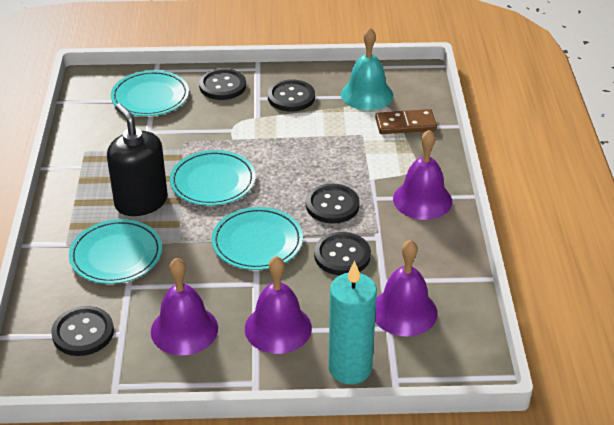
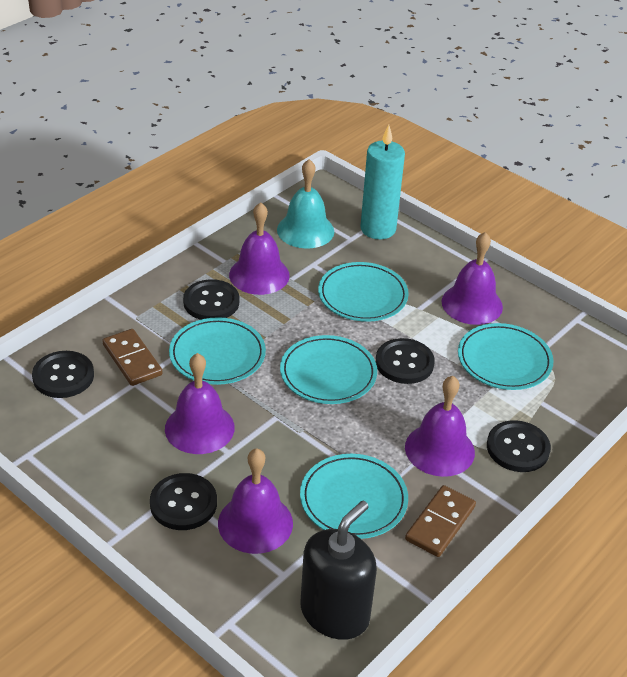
brown domino: [375,109,437,134] = 1 -> [102,329,163,386] [405,485,476,557] = 2
purple bell: [151,258,218,355] [245,256,312,354] [375,240,437,337] [393,130,452,220] = 4 -> [165,353,235,454] [218,448,293,554] [229,202,290,295] [405,376,475,477] [442,232,503,325] = 5
turquoise plate: [69,219,162,284] [111,70,189,116] [170,150,256,206] [212,207,303,270] = 4 -> [169,317,266,385] [280,335,377,404] [300,454,408,539] [318,262,409,322] [458,323,554,390] = 5

